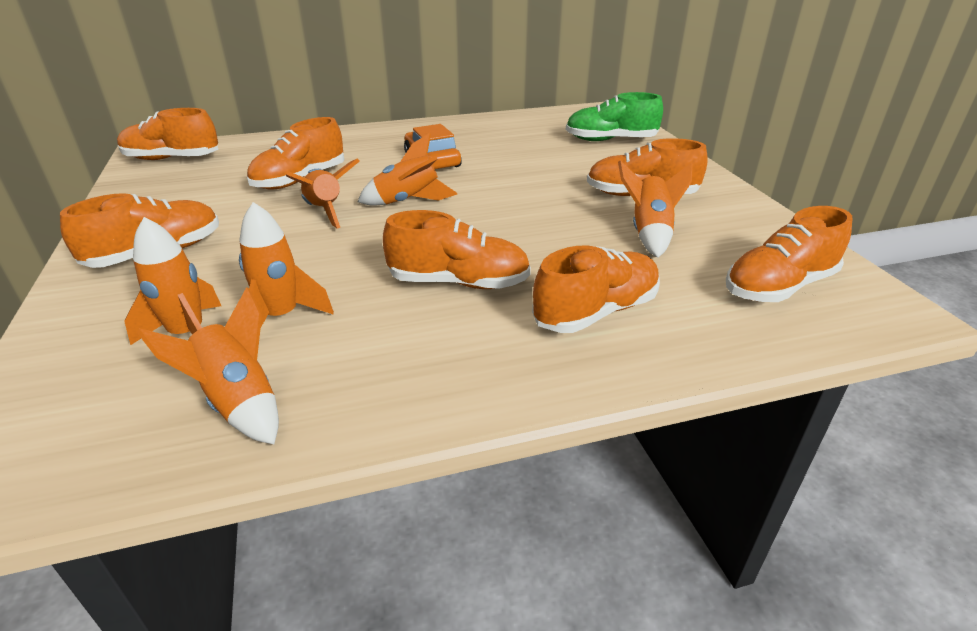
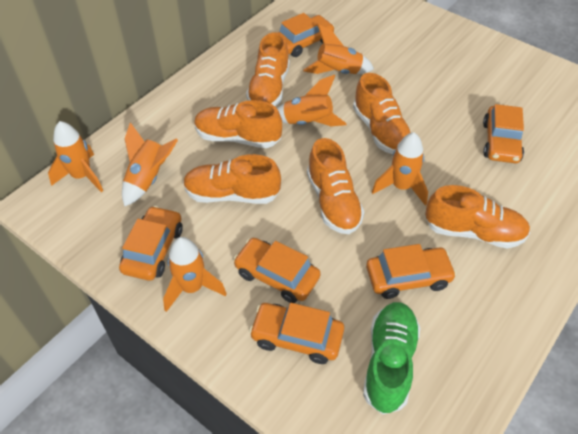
orange car: [404,124,462,169] = 1 -> [119,206,183,281] [233,238,321,303] [249,303,344,364] [278,13,335,57] [366,244,457,299] [483,104,524,163] = 6
orange shoe: [60,193,219,268] [117,108,218,160] [247,117,345,190] [383,210,531,289] [532,245,660,333] [587,138,708,196] [726,206,852,302] = 7 -> [183,154,281,204] [194,100,282,148] [246,32,290,106] [307,138,364,234] [353,73,412,154] [425,185,530,248] = 6

